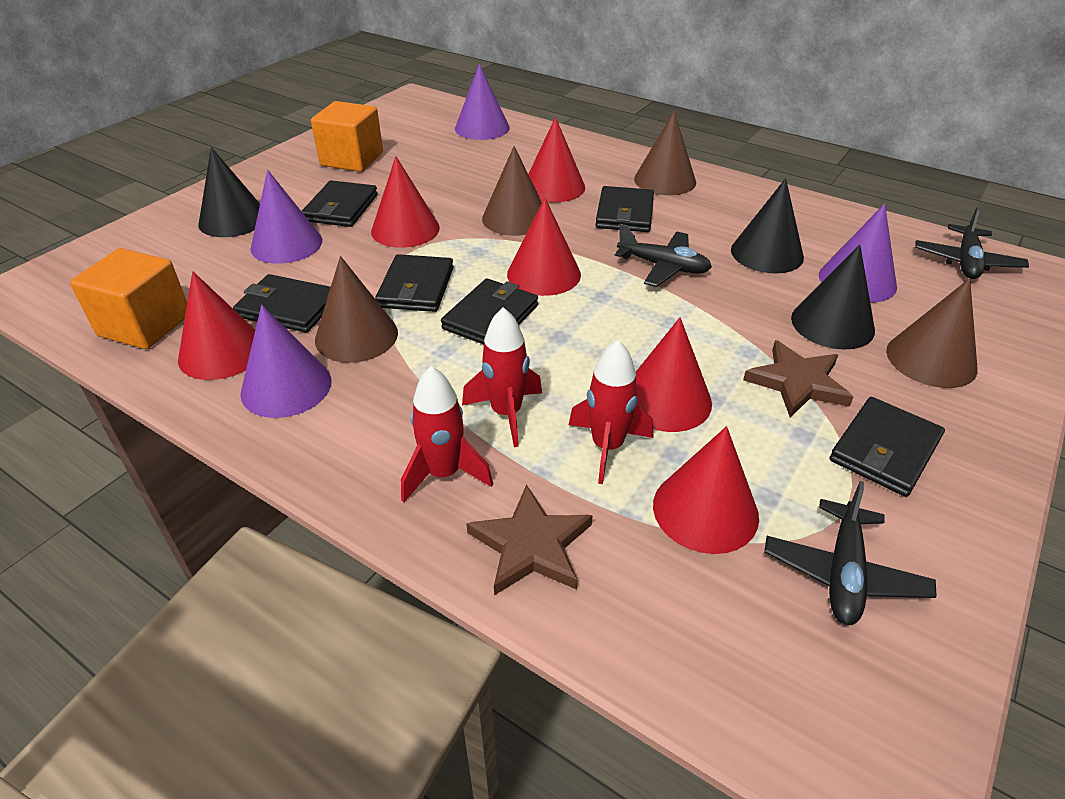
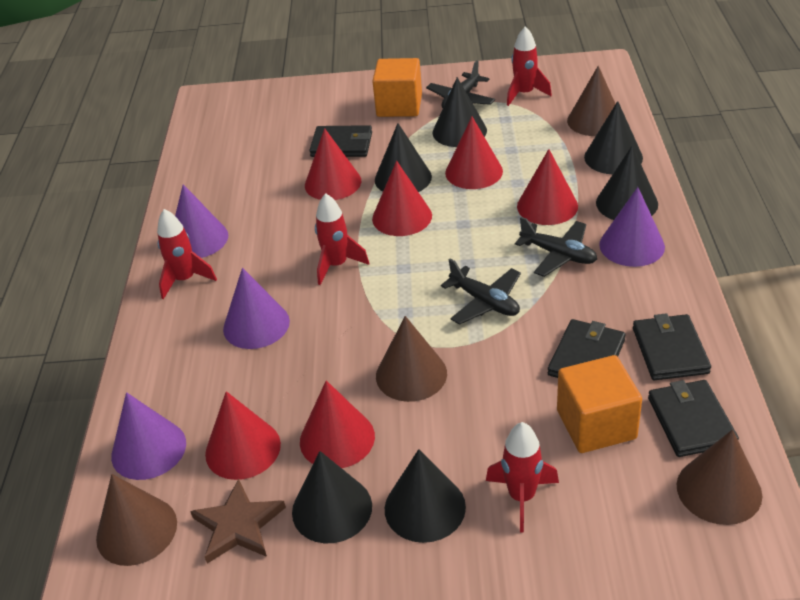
black cone: [198,147,260,237] [731,178,804,274] [791,244,875,349] = 3 -> [292,451,372,543] [375,123,432,192] [385,449,466,543] [433,77,487,147] [584,101,643,174] [596,145,658,220] = 6
black wallet: [233,274,331,333] [302,180,378,227] [375,254,454,312] [441,278,538,345] [596,186,654,232] [829,397,945,497] = 6 -> [309,125,372,157] [548,319,626,378] [633,313,711,380] [648,380,739,457] = 4
brown star: [466,484,593,595] [743,340,853,417] = 2 -> [190,479,286,564] = 1
red rocket: [401,366,493,502] [462,307,542,447] [569,340,653,484] = 3 -> [157,209,217,299] [315,193,369,285] [486,422,559,533] [507,26,552,106] = 4

